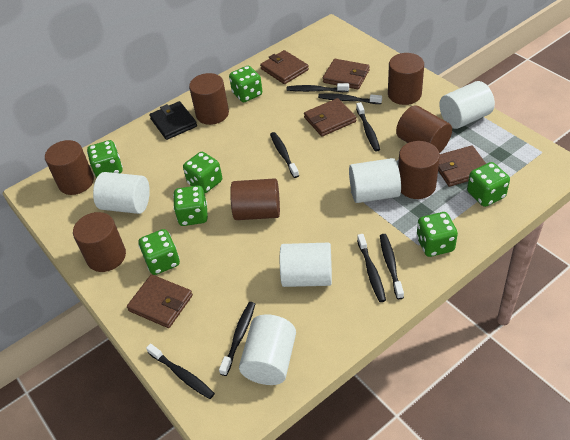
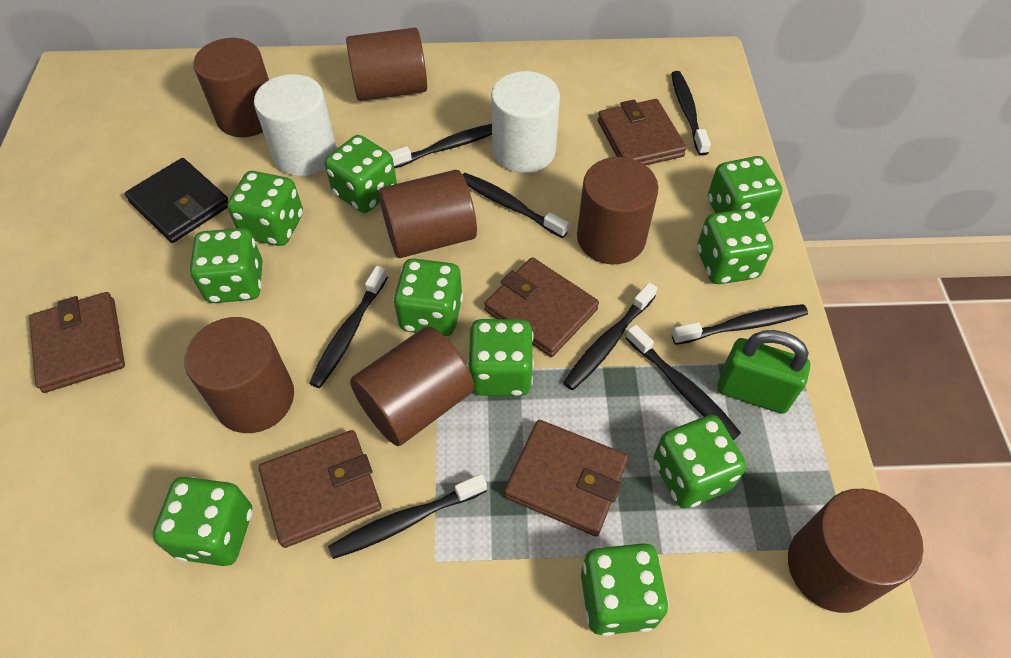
green dice: [87,140,123,178] [139,229,180,275] [173,185,208,226] [183,152,222,194] [229,66,262,102] [417,212,458,257] [467,162,510,207] = 7 -> [153,477,252,566] [190,228,263,303] [227,171,303,246] [325,135,397,213] [393,258,463,336] [467,319,534,396] [581,543,669,636] [653,415,746,508] [697,208,773,284] [708,156,782,223] = 10
green padlock: none = 0 -> [717,330,810,414] = 1
white cylinder: [93,172,150,214] [239,314,296,385] [280,243,332,287] [349,158,401,203] [439,81,495,129] = 5 -> [254,74,337,176] [491,71,560,173] = 2

